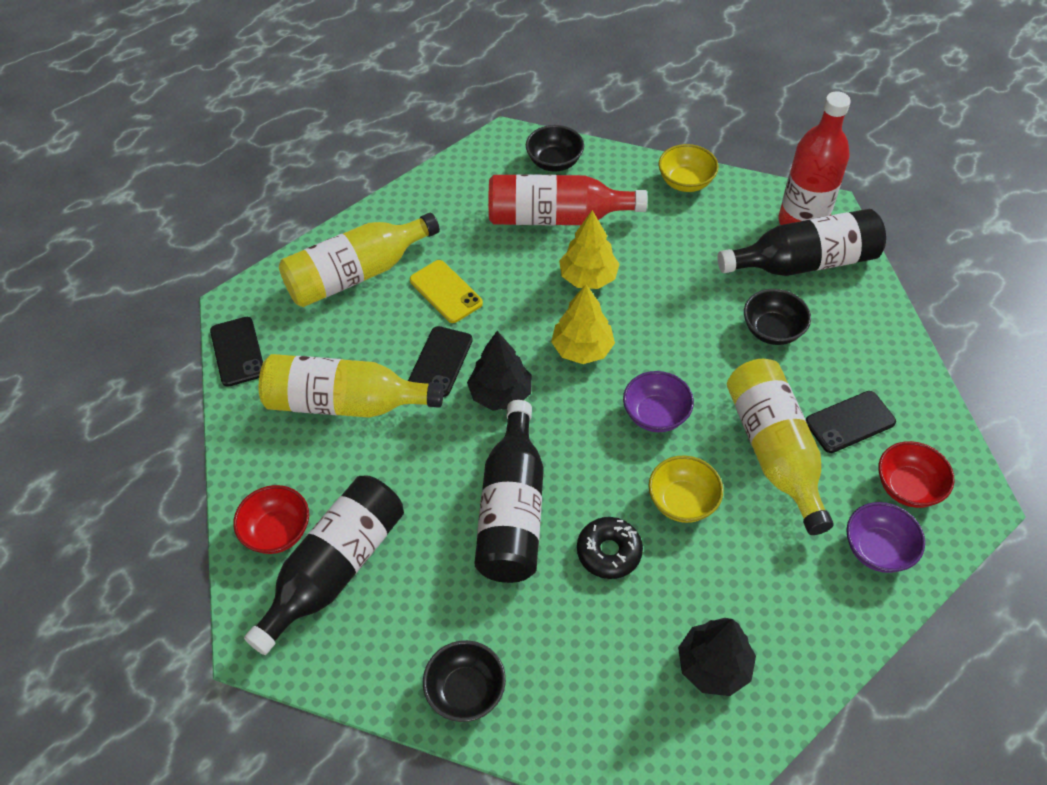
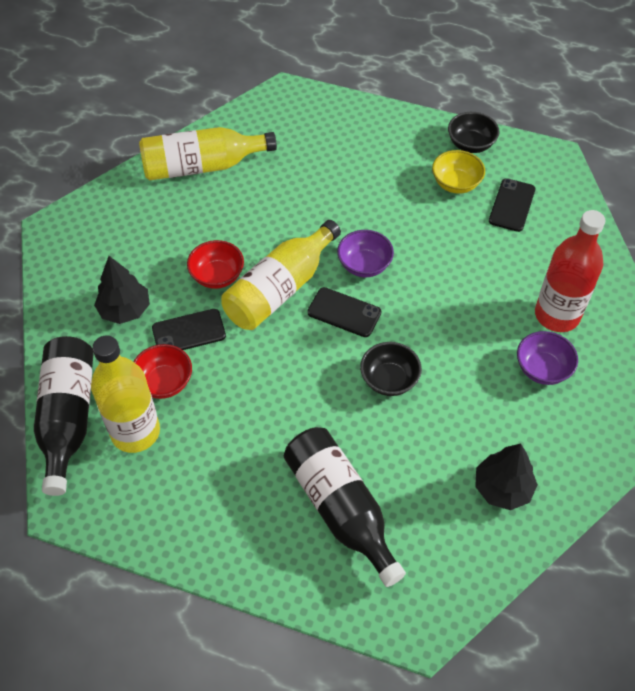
black bottle: [244,475,404,655] [474,400,544,583] [717,209,886,276] = 3 -> [34,336,94,496] [284,427,406,587] = 2
black bowl: [423,640,506,722] [526,125,584,172] [744,289,811,345] = 3 -> [360,342,422,396] [448,112,500,153] = 2
black donut: [577,517,643,579] = 1 -> none = 0
red bottle: [489,174,647,225] [778,91,851,225] = 2 -> [535,210,605,332] = 1
yellow bowl: [649,456,724,523] [659,144,718,192] = 2 -> [432,150,485,194] = 1
yellow phone: [410,260,483,323] = 1 -> none = 0
yellow tree: [551,284,615,364] [559,210,620,289] = 2 -> none = 0

